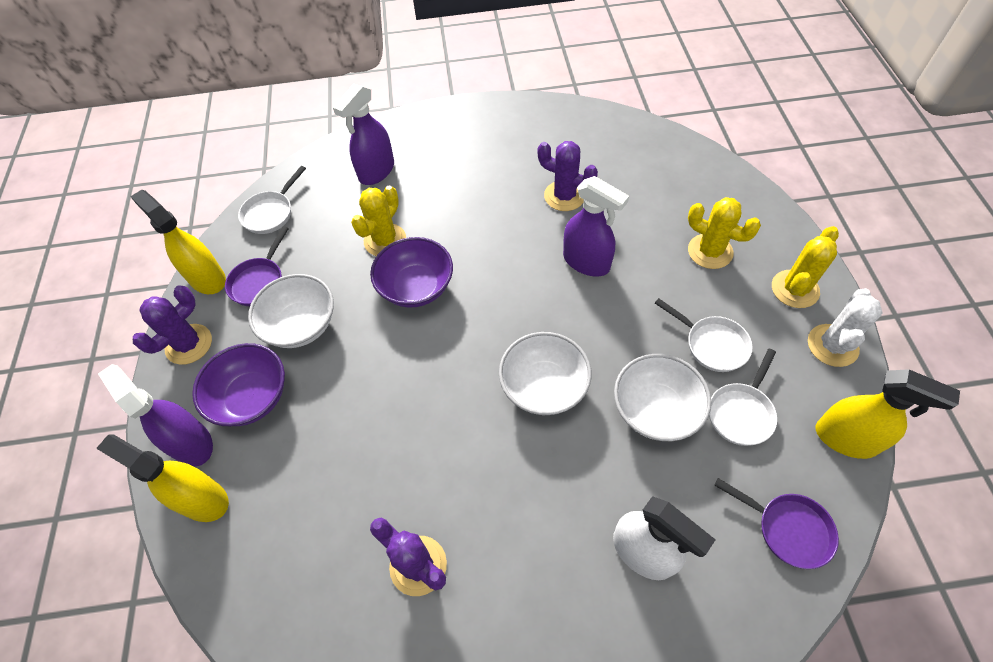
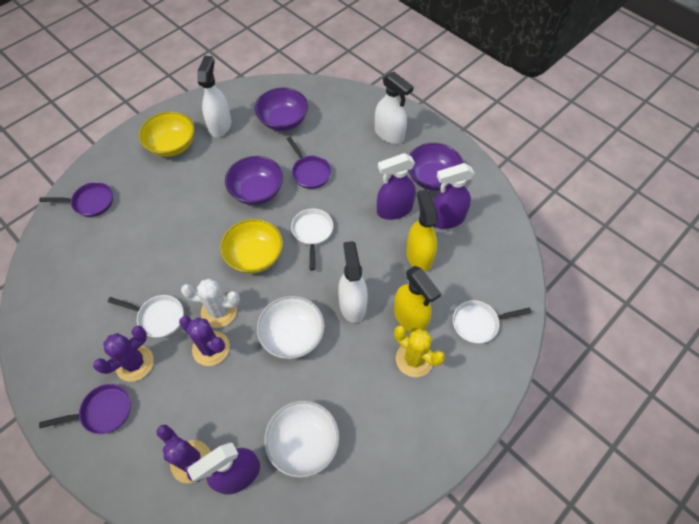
purple bowl: [192,343,285,426] [370,237,453,307] = 2 -> [225,156,283,205] [255,88,308,131] [408,143,464,191] = 3
purple pan: [225,226,289,306] [714,478,839,569] = 2 -> [39,182,113,217] [39,384,131,434] [287,137,331,189] = 3
white bowl: [248,274,334,348] [499,332,592,415] [614,354,711,441] = 3 -> [257,296,325,359] [264,400,340,478] = 2
white spray bottle: [613,496,716,580] = 1 -> [197,56,231,137] [338,241,368,323] [375,72,414,144] = 3
yellow bowl: none = 0 -> [139,111,195,157] [220,219,283,274] = 2
yellow cactus: [351,185,406,256] [688,197,761,269] [772,226,839,308] = 3 -> [394,325,445,377] = 1
yellow spray bottle: [96,434,229,522] [130,190,226,294] [815,369,960,459] = 3 -> [394,266,441,332] [406,190,438,272] = 2

